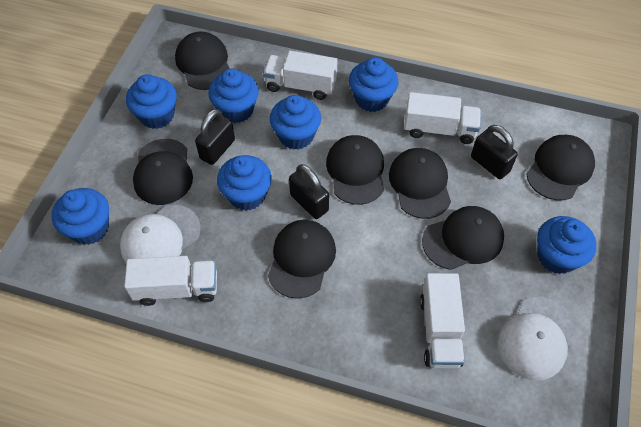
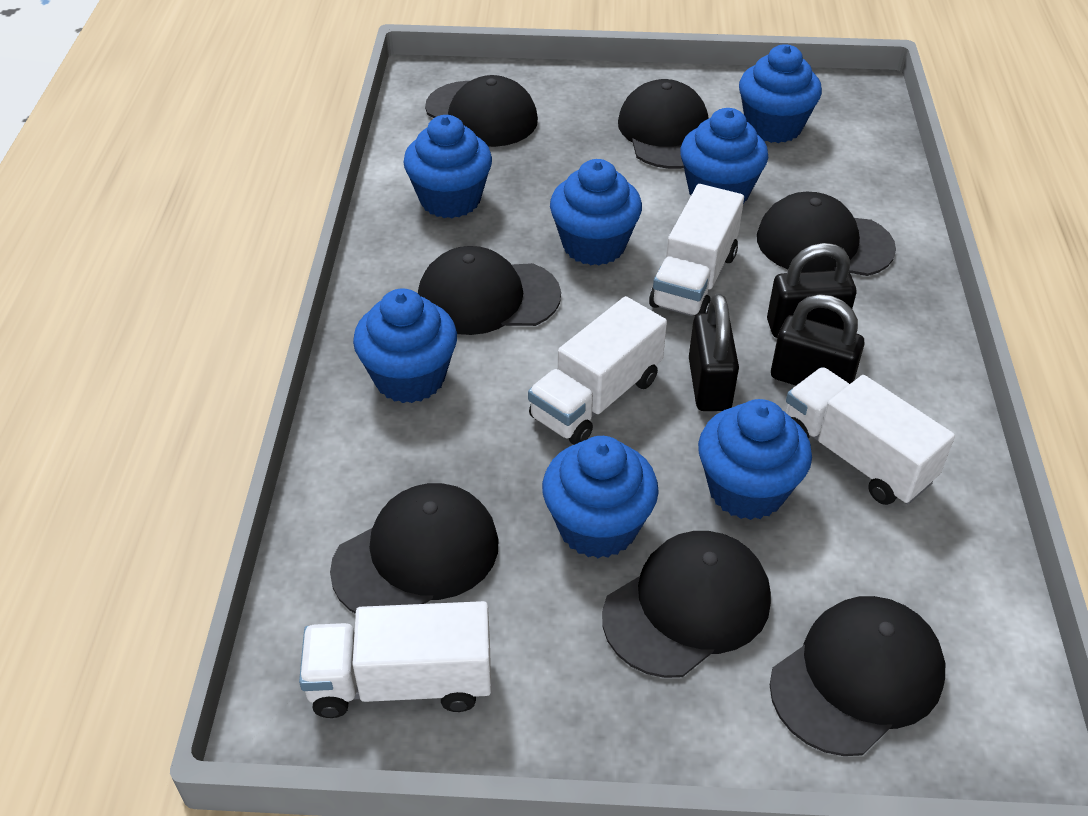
white cap: [120,205,201,263] [497,297,576,380] = 2 -> none = 0

